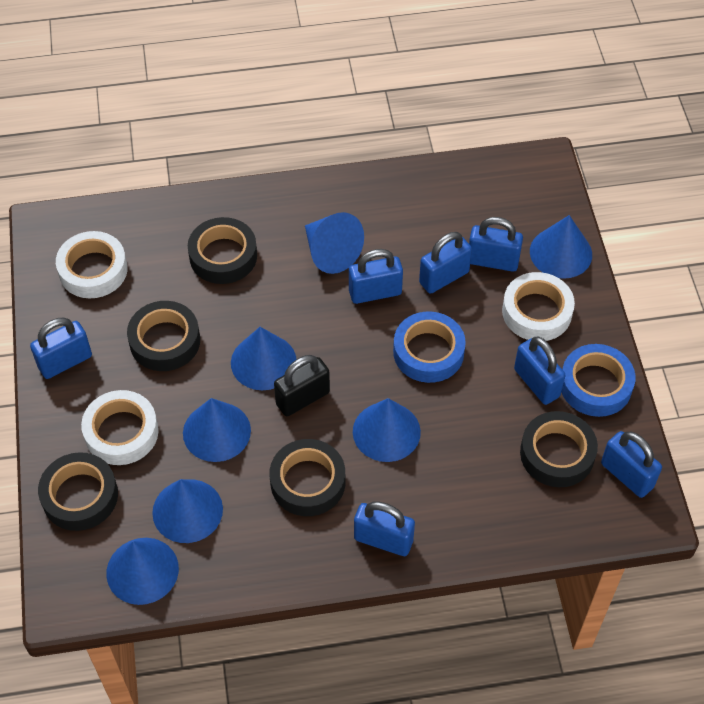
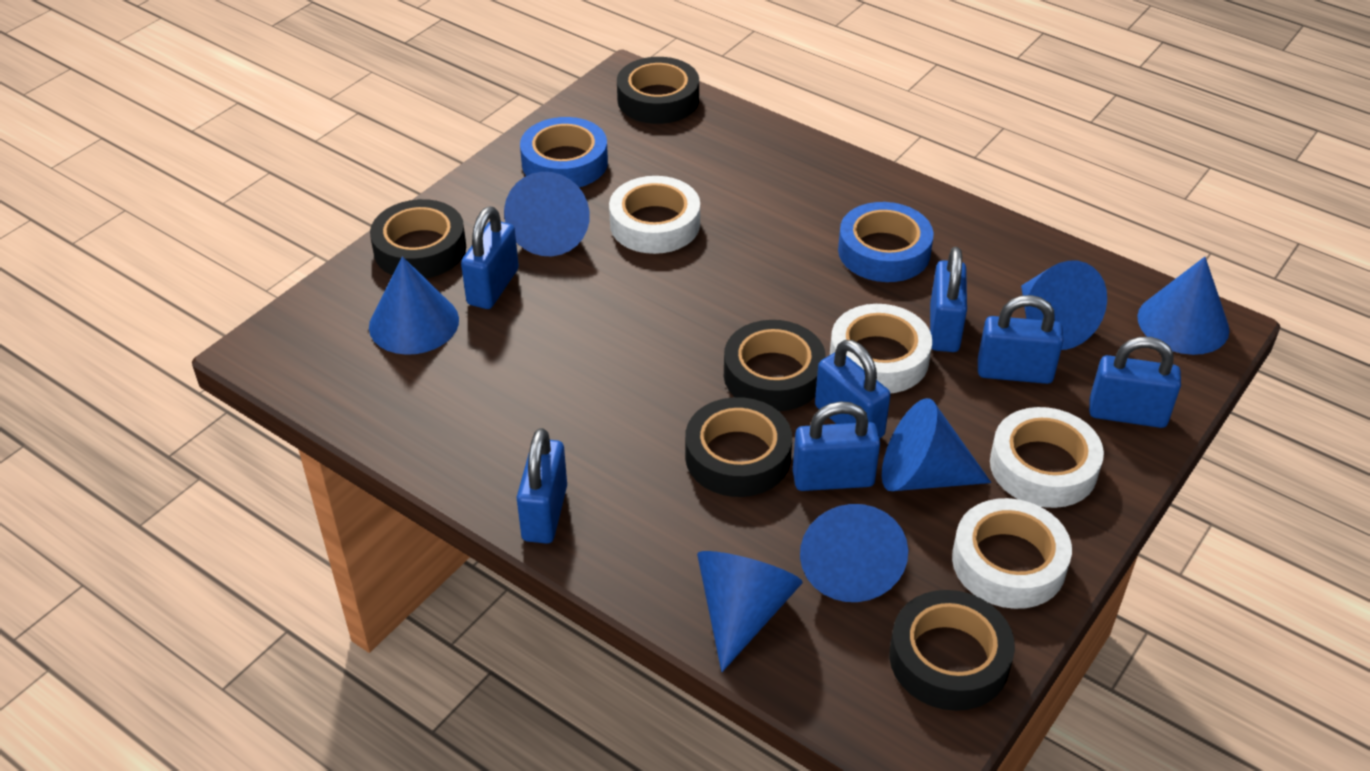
black padlock: [274,355,330,416] = 1 -> none = 0
white tape: [56,231,128,298] [81,390,159,465] [502,272,575,341] = 3 -> [609,176,700,254] [830,304,932,393] [952,498,1072,609] [990,407,1104,508] = 4

